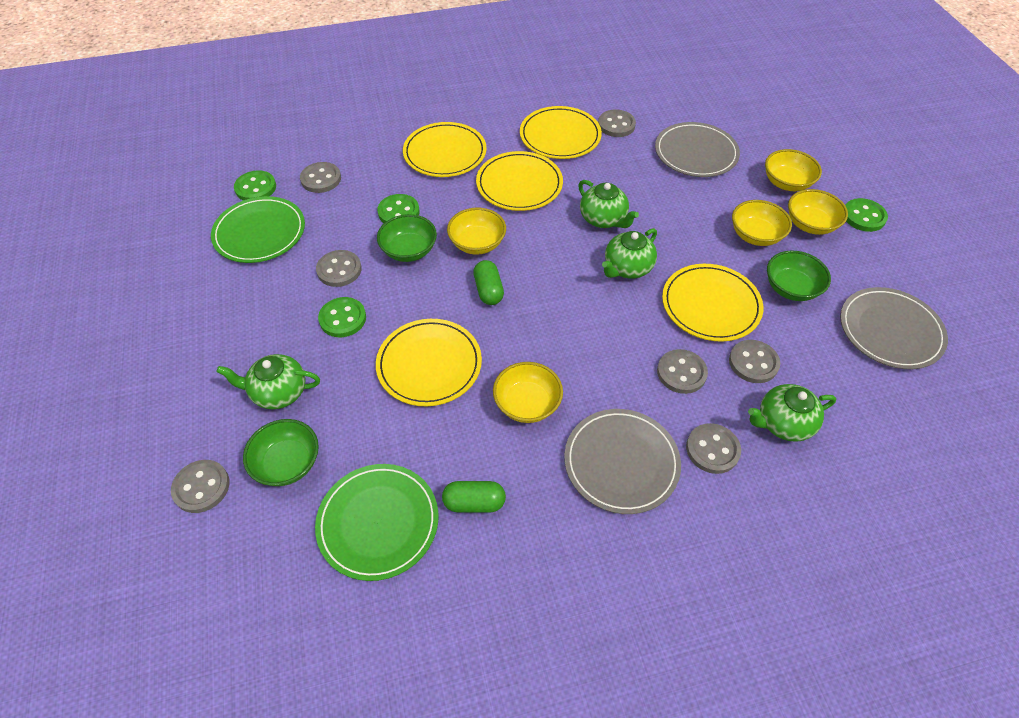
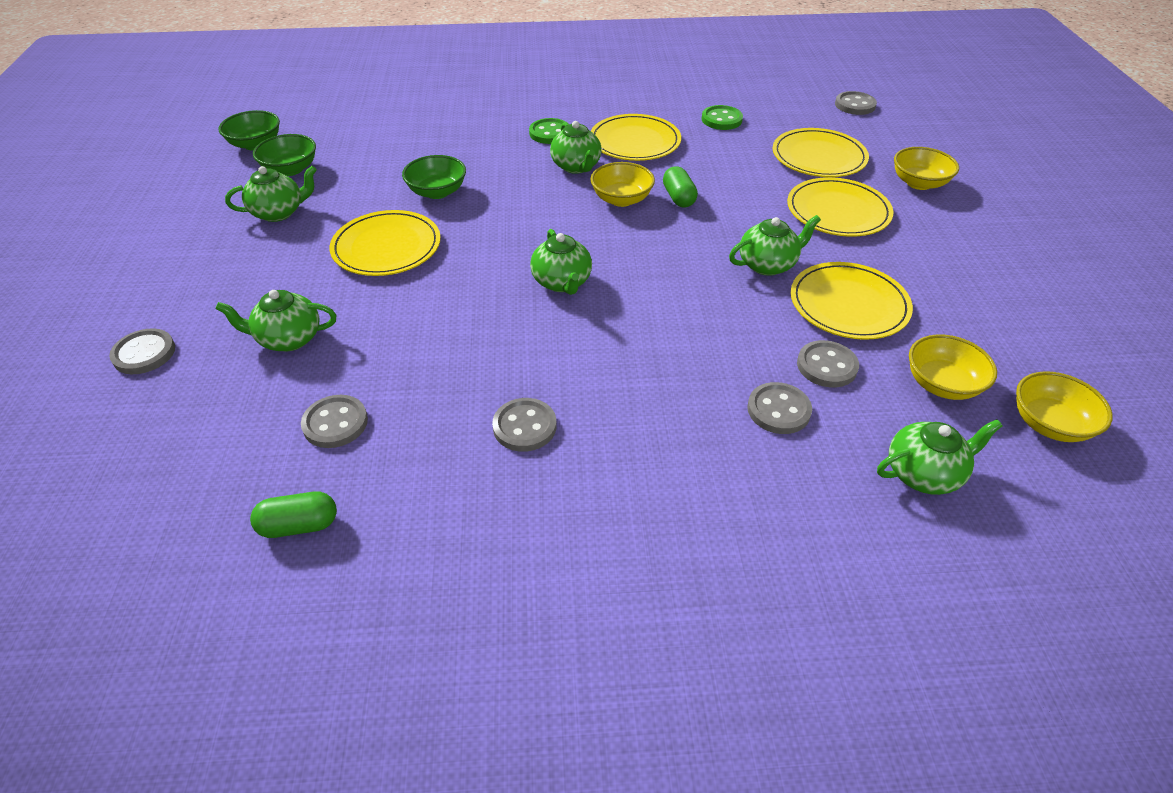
green button: [234,170,276,200] [318,297,366,337] [377,194,419,223] [845,198,888,232] = 4 -> [529,118,569,144] [702,105,743,130] = 2
green plate: [211,196,305,263] [315,464,438,581] = 2 -> none = 0
green teapot: [216,354,320,409] [578,180,639,228] [602,228,657,279] [748,384,836,442] = 4 -> [215,290,336,351] [225,166,317,222] [530,229,592,295] [550,121,602,174] [729,215,821,276] [877,419,1003,495] = 6
grey button: [171,460,229,513] [300,162,341,193] [316,250,362,287] [598,110,636,137] [657,349,708,394] [686,423,741,474] [729,340,780,383] = 7 -> [109,328,175,374] [301,395,368,448] [492,398,557,452] [747,382,812,434] [797,340,859,387] [835,91,877,115] = 6
grey plate: [564,409,681,514] [655,122,740,177] [840,287,948,369] = 3 -> none = 0
yellow bowl: [447,208,506,255] [493,362,563,423] [732,200,792,246] [765,149,822,191] [788,189,848,235] = 5 -> [590,162,655,207] [894,147,959,190] [909,334,997,400] [1016,371,1113,442] = 4

